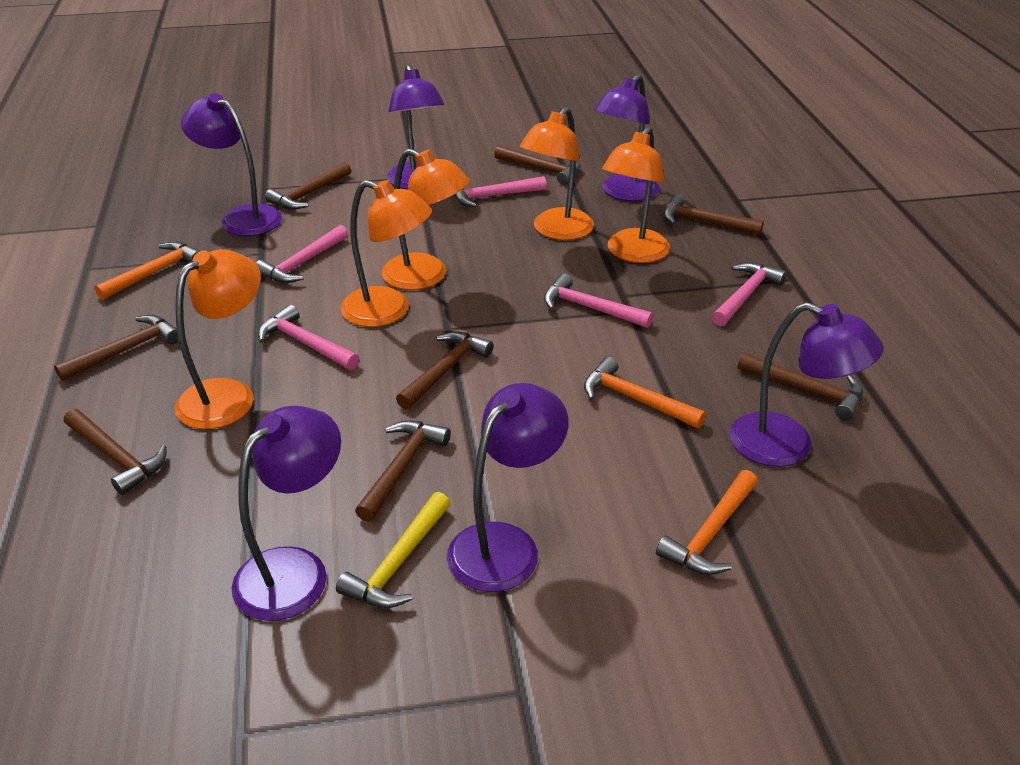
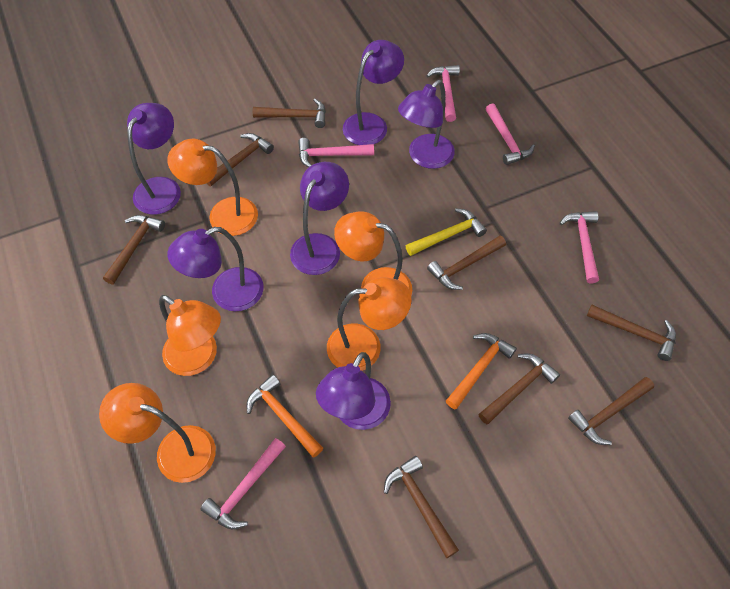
orange hammer: [94,241,200,300] [584,357,706,429] [656,470,758,575] = 3 -> [247,374,323,458] [446,333,517,410] = 2

